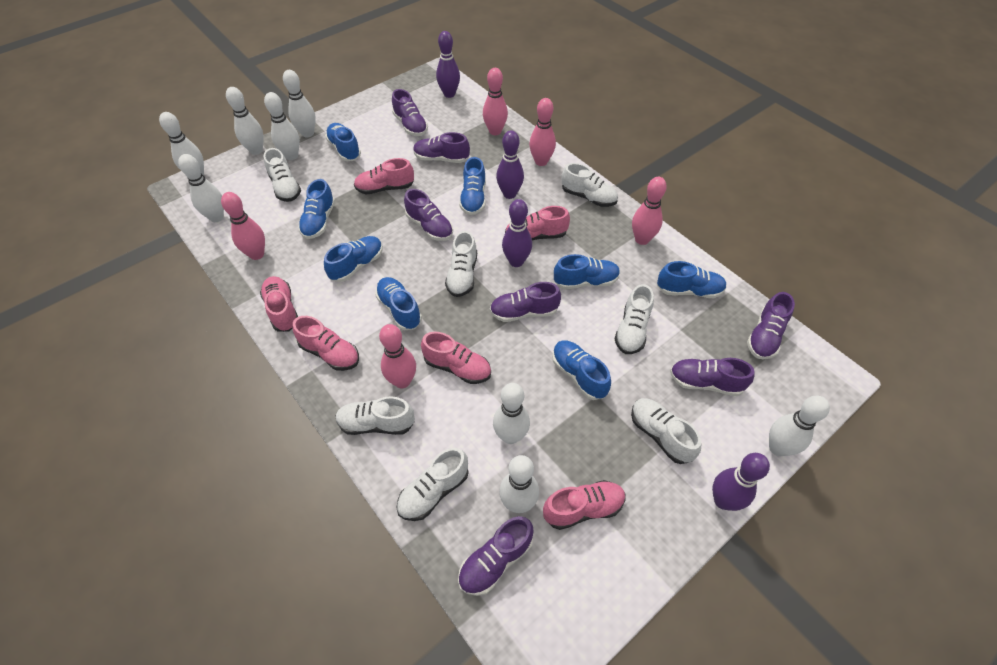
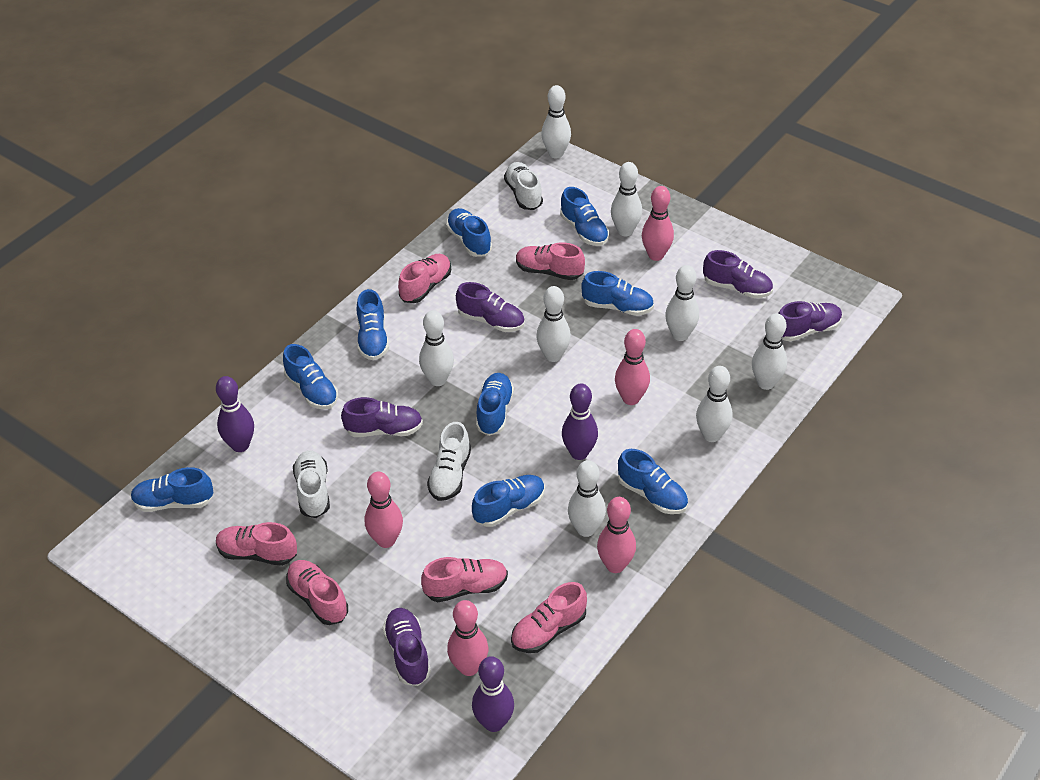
blue shoe: [298,179,335,239] [324,236,383,282] [325,123,361,161] [375,277,422,330] [459,157,486,215] [552,340,611,400] [554,254,620,289] [657,261,727,298] = 8 -> [131,467,213,512] [283,344,338,409] [357,289,389,360] [446,208,492,257] [472,475,545,527] [476,373,514,436] [560,187,609,246] [582,271,654,316] [618,449,688,514] = 9
purple bowling pin: [436,31,460,98] [496,130,524,199] [502,199,532,267] [712,453,770,511] = 4 -> [216,376,254,452] [472,656,514,732] [562,384,598,460] = 3
purple shoe: [392,89,428,136] [404,189,453,241] [413,132,470,163] [458,516,534,596] [490,282,561,322] [670,358,755,396] [747,292,795,360] = 7 -> [341,397,423,437] [383,608,431,686] [456,282,525,332] [703,250,773,298] [778,301,842,342] = 5
white shoe: [263,148,301,202] [335,396,415,435] [396,448,469,521] [445,231,477,297] [562,163,618,207] [615,284,654,354] [631,398,701,464] = 7 -> [293,450,330,518] [427,422,471,501] [504,162,543,210] = 3

